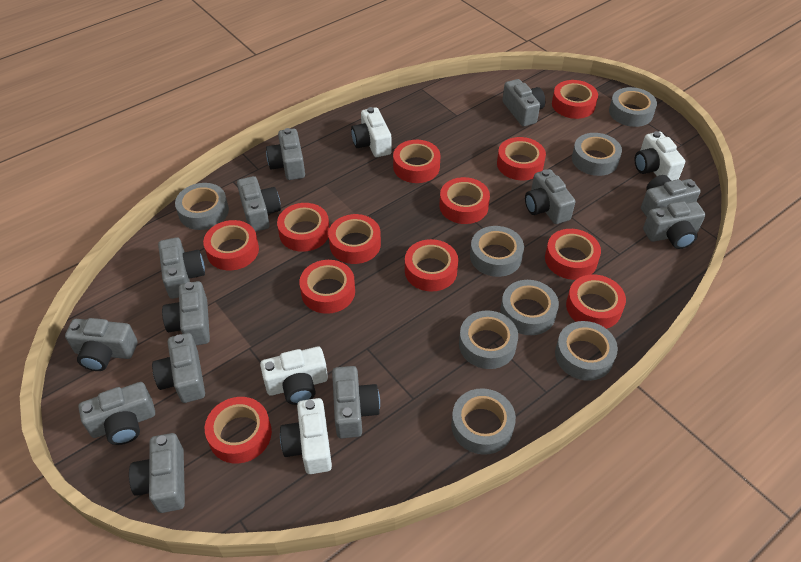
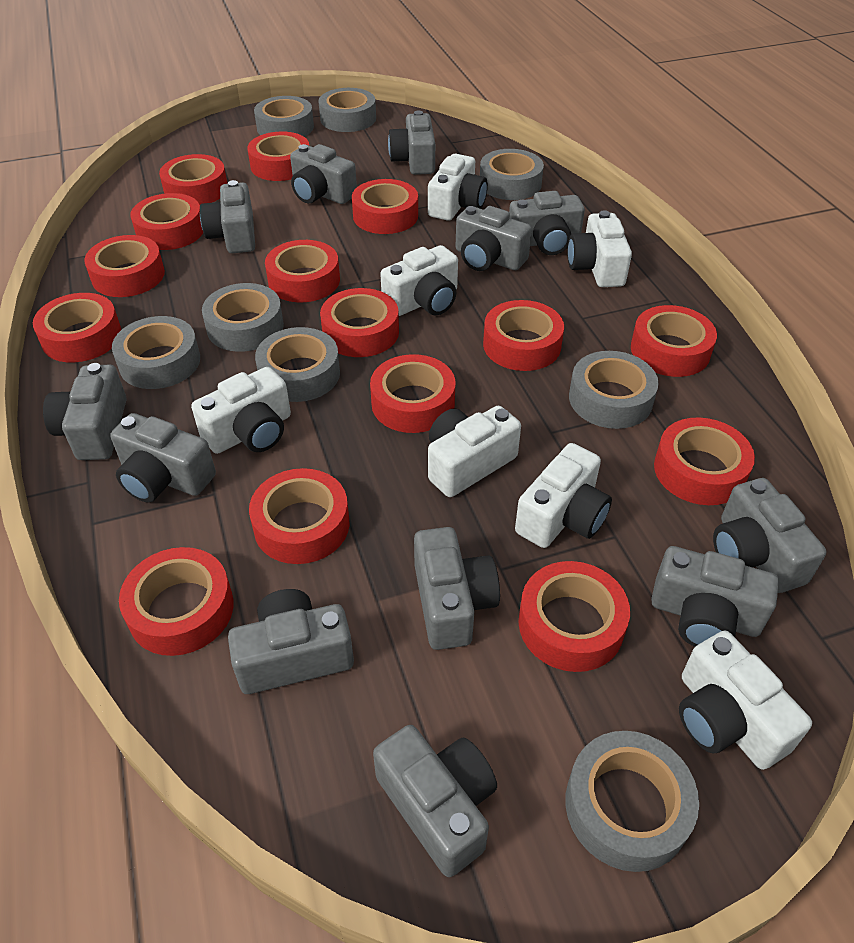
grey camera: [65,318,138,371] [78,382,155,445] [129,433,185,513] [152,333,205,403] [158,237,205,299] [162,281,210,345] [237,176,281,232] [266,128,305,180] [332,366,380,439] [502,79,545,126] [525,169,575,224] [641,175,701,217] [643,201,706,249] = 13 -> [43,363,126,460] [110,413,216,503] [200,180,255,253] [228,589,354,694] [290,144,357,204] [373,725,497,877] [388,110,435,175] [414,527,500,650] [455,206,532,271] [509,191,585,255] [651,546,779,647] [713,478,826,593] = 12
red tape: [203,220,259,270] [205,397,272,463] [277,203,330,252] [299,260,355,314] [328,214,381,264] [393,140,441,183] [405,239,458,291] [440,177,490,224] [497,137,546,180] [545,229,601,280] [552,80,598,119] [566,274,626,329] = 12 -> [33,293,121,362] [84,235,165,297] [119,547,234,656] [130,193,203,250] [159,154,227,205] [247,131,309,181] [249,468,350,564] [265,240,340,302] [320,288,399,357] [352,179,418,234] [370,354,456,433] [483,300,564,371] [518,561,630,672] [631,305,717,377] [654,417,755,505] = 15
white camera: [260,347,328,405] [280,398,332,474] [351,107,392,157] [635,131,685,181] = 4 -> [191,367,291,454] [381,245,458,316] [428,154,488,221] [428,406,521,497] [515,443,612,548] [567,210,632,287] [679,631,812,770] = 7

